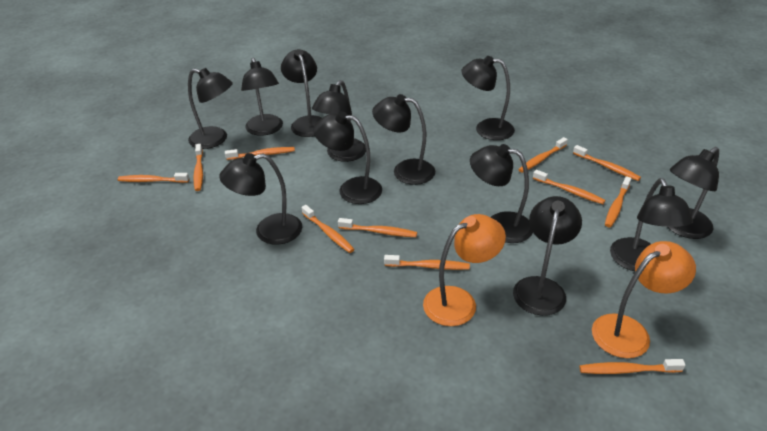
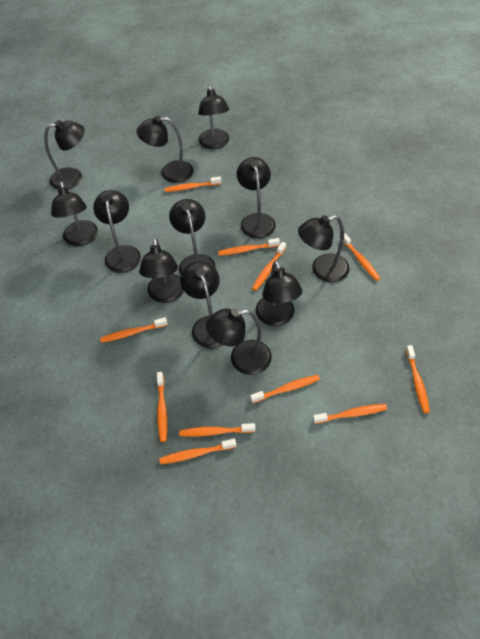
orange lamp: [423,214,506,326] [592,241,696,358] = 2 -> none = 0

